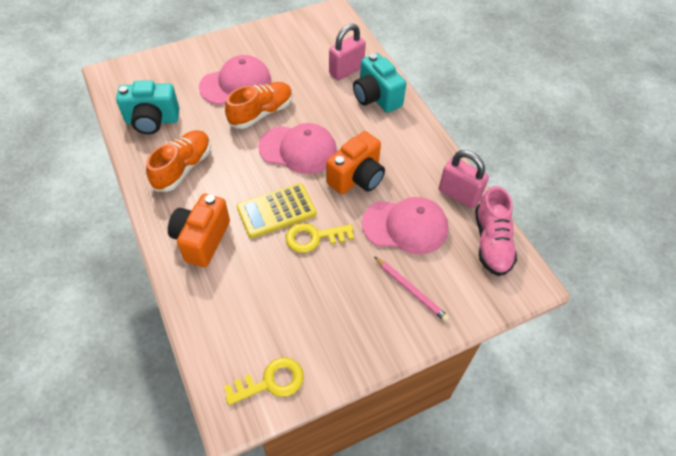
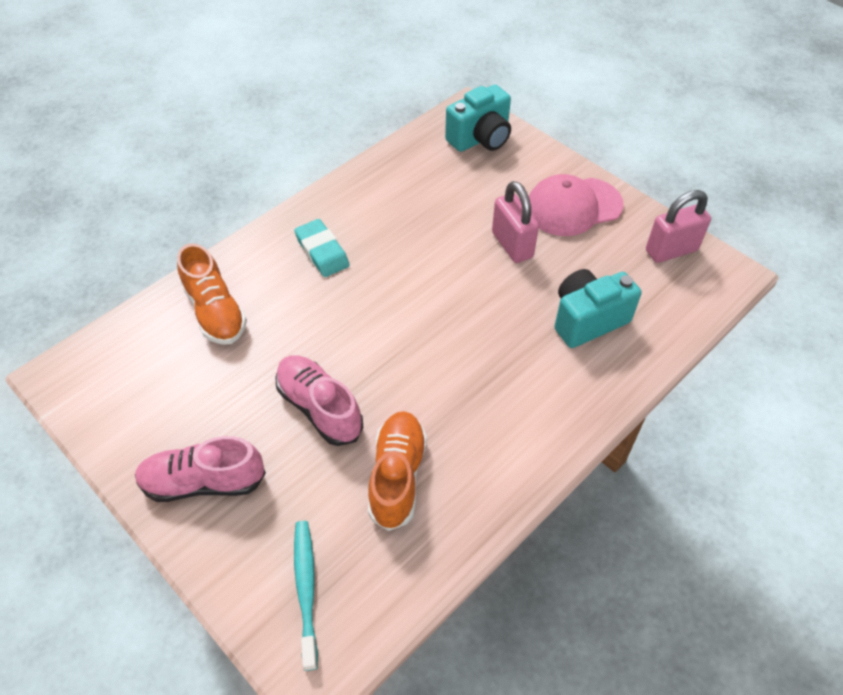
orange camera: [168,194,230,267] [326,131,385,194] = 2 -> none = 0
pink cap: [199,55,271,105] [258,123,337,174] [362,197,448,254] = 3 -> [529,174,624,236] = 1
pink pencil: [374,256,450,322] = 1 -> none = 0
pink shoe: [475,186,517,276] = 1 -> [135,436,266,502] [276,355,363,446] = 2
turquoise eraser: none = 0 -> [294,219,350,277] = 1
turquoise toothbrush: none = 0 -> [294,521,318,671] = 1
yellow calculator: [237,183,317,238] = 1 -> none = 0
yellow key: [224,357,304,405] [286,223,354,253] = 2 -> none = 0

